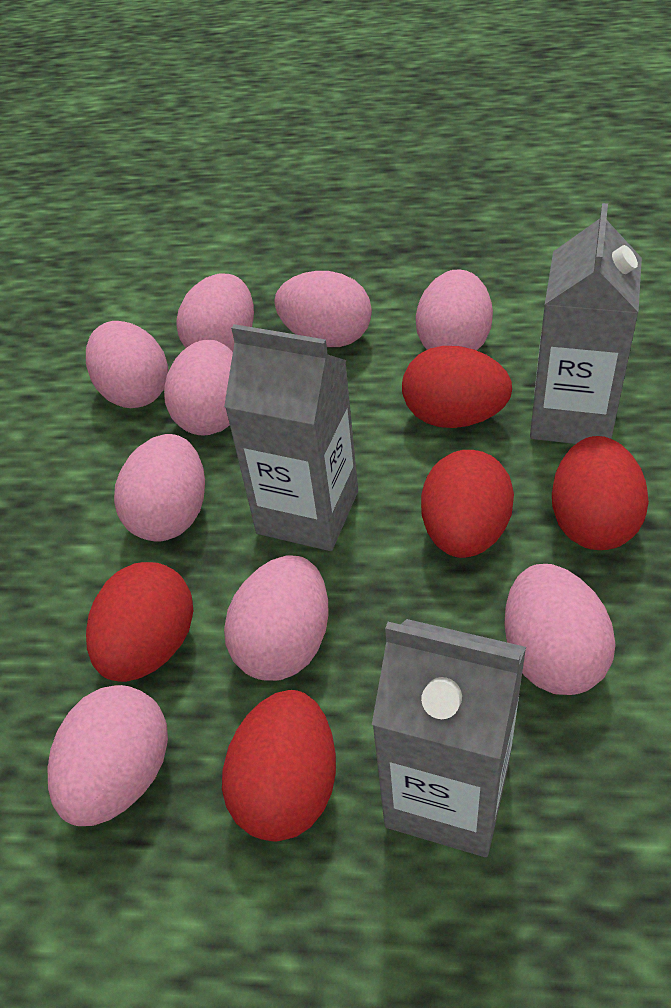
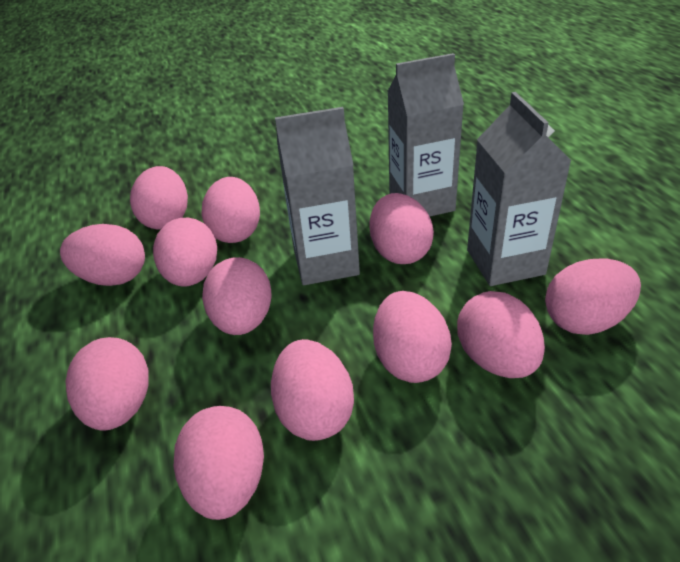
pink egg: [47,685,168,826] [86,321,168,408] [114,434,205,542] [164,339,233,436] [177,274,254,352] [224,555,329,681] [274,271,372,347] [416,269,493,350] [504,564,616,695] = 9 -> [60,224,145,286] [65,337,149,431] [130,166,188,230] [153,218,217,287] [173,406,264,520] [201,177,260,243] [202,257,272,335] [271,339,354,441] [370,193,434,264] [373,291,452,383] [457,291,545,378] [545,259,641,335] = 12
red egg: [86,562,193,682] [222,690,336,841] [402,346,512,428] [421,450,514,558] [552,436,649,550] = 5 -> none = 0

